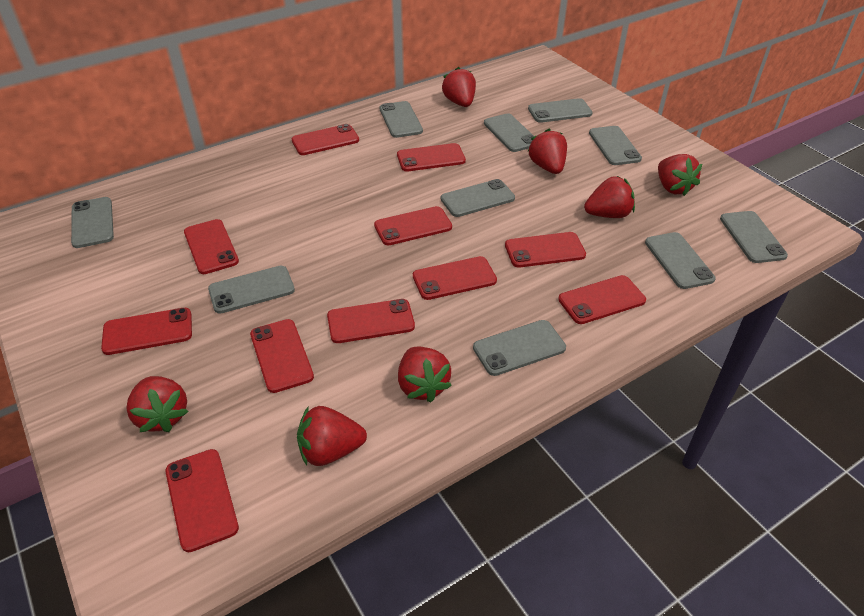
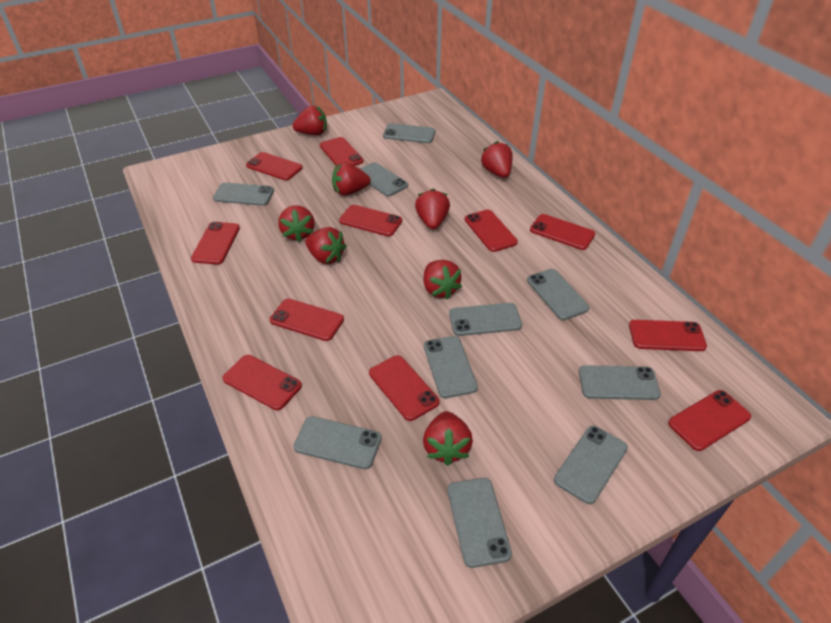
red strawberry: [126,376,189,432] [297,406,367,466] [398,347,452,403] [442,67,476,107] [528,129,567,174] [584,176,635,218] [658,154,702,196] = 7 -> [278,205,315,242] [292,105,327,136] [305,227,347,264] [332,162,371,196] [415,189,450,229] [423,260,462,300] [423,411,473,466] [480,141,513,178] = 8

